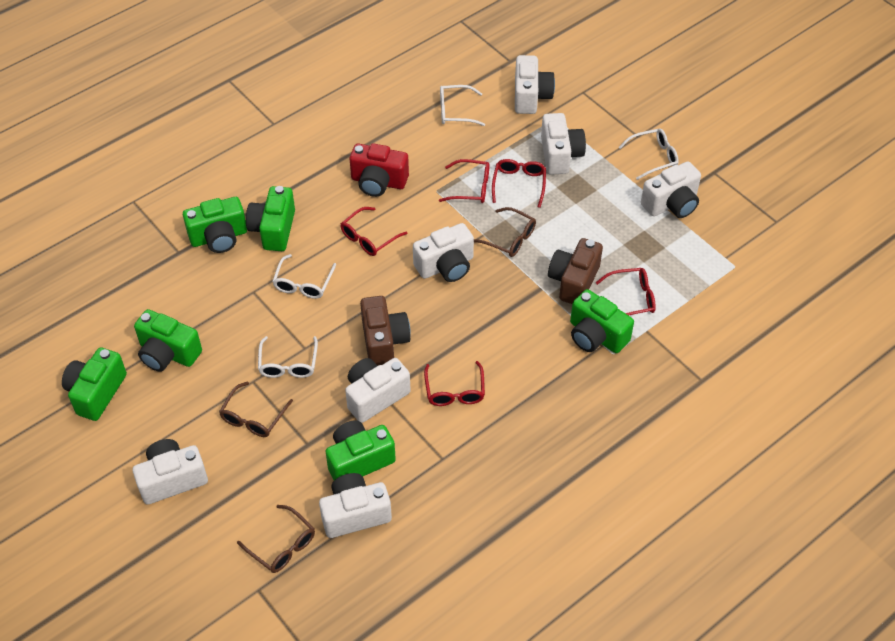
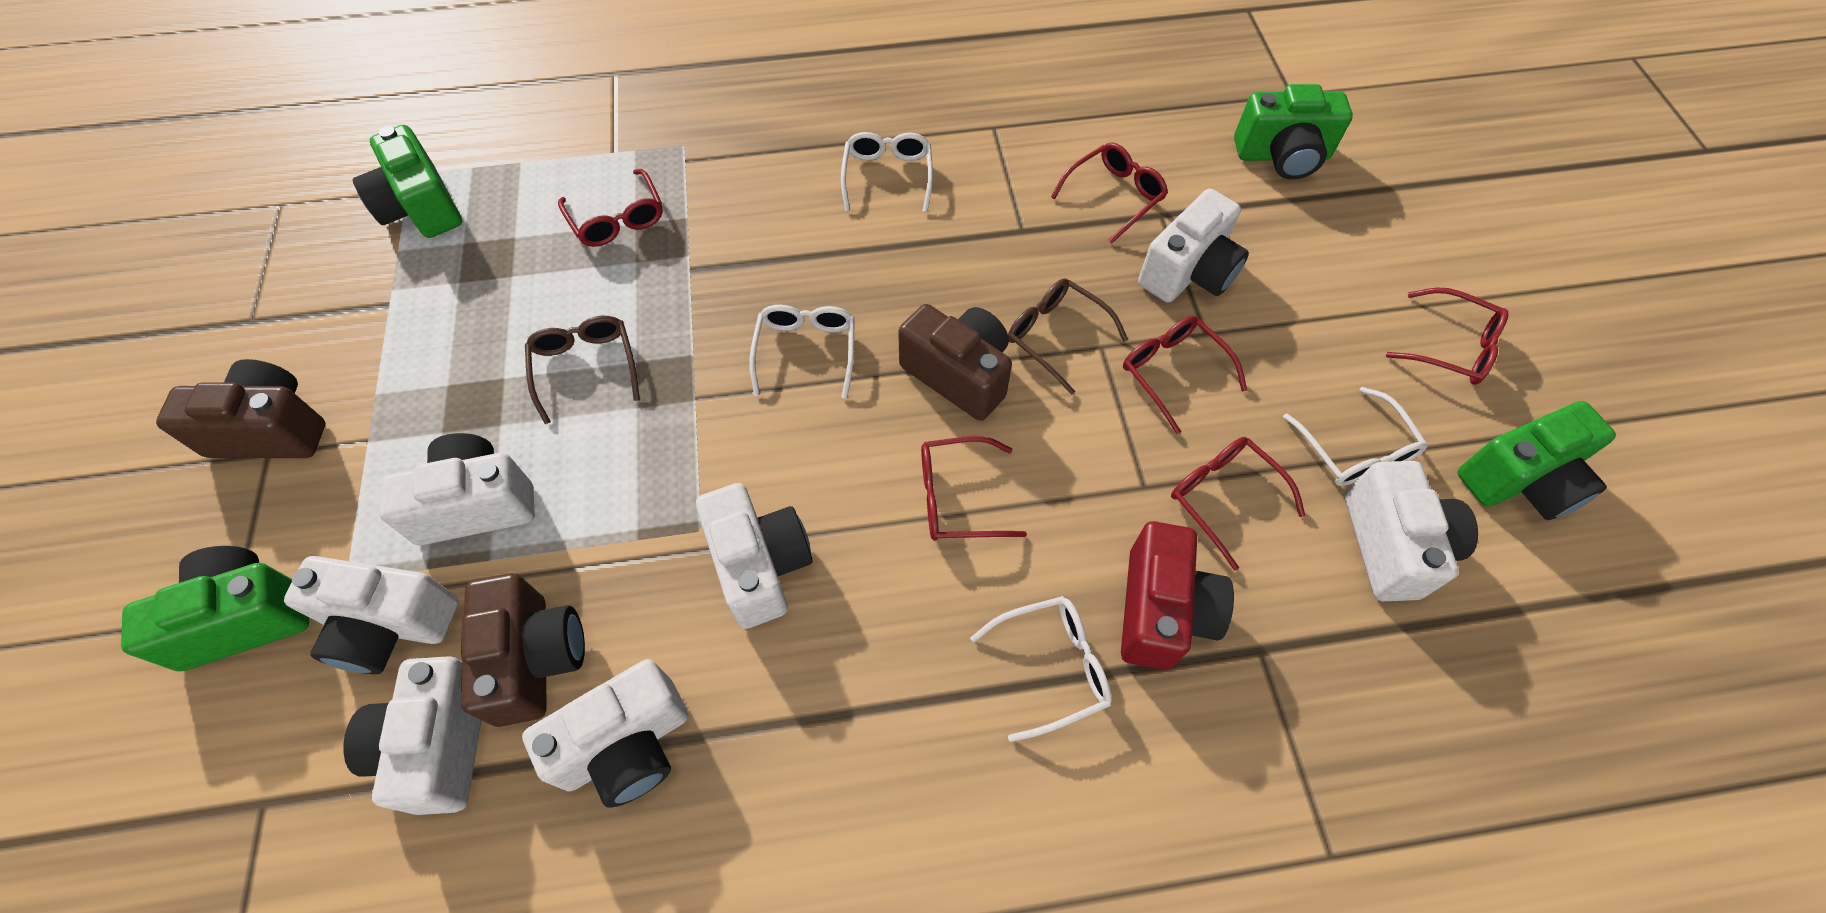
brown camera: [360,296,411,366] [548,238,603,304] = 2 -> [156,359,325,458] [461,573,585,727] [898,304,1012,421] = 3
brown glasses: [219,381,293,437] [237,505,315,573] [474,207,536,257] = 3 -> [525,316,640,424] [1008,278,1128,395] = 2
green camera: [62,348,127,421] [134,309,202,372] [183,197,247,253] [246,186,295,251] [325,420,396,480] [570,289,634,353] = 6 -> [121,546,310,671] [352,125,462,238] [1234,84,1353,180] [1457,401,1616,520] = 4
red glasses: [341,207,408,256] [424,361,485,406] [439,159,490,203] [492,159,546,208] [596,268,656,315] = 5 -> [558,169,663,247] [921,436,1027,541] [1051,143,1168,244] [1123,316,1247,434] [1171,437,1306,571] [1386,287,1509,385] = 6

